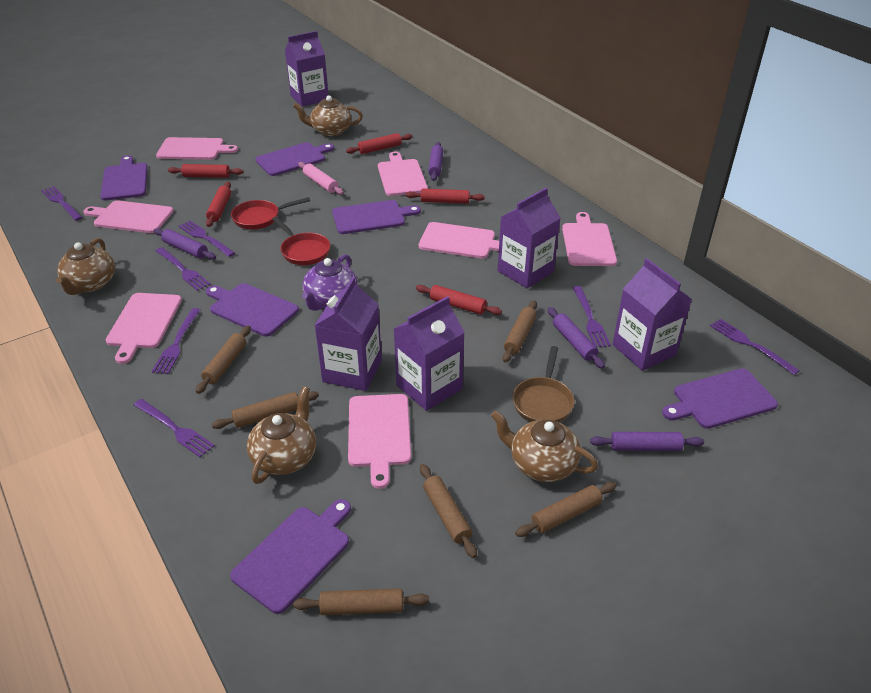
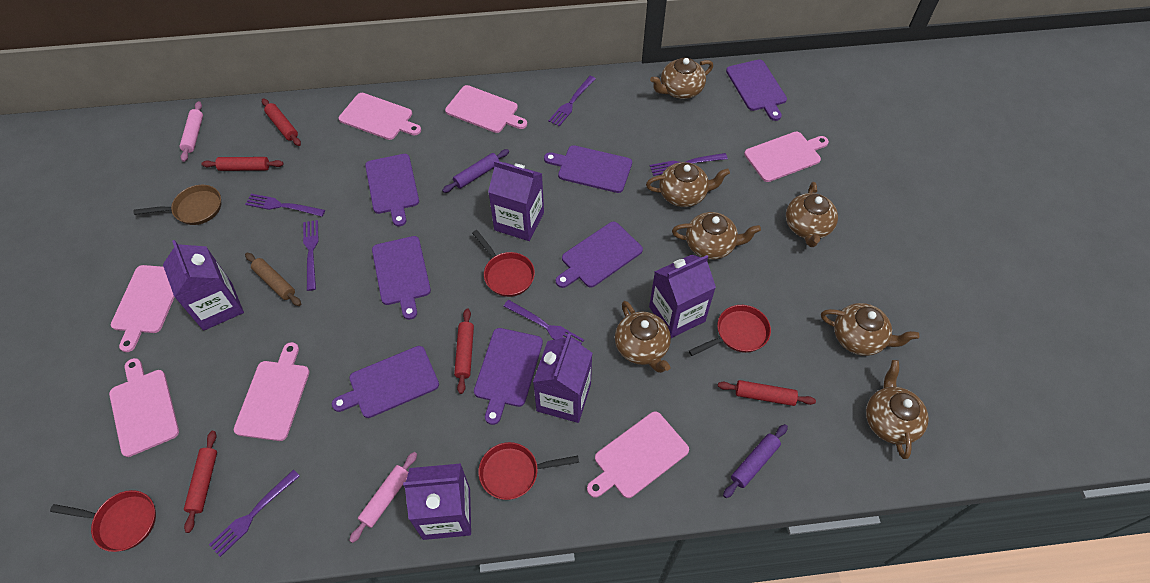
brown rolling pin: [196,326,251,394] [212,391,319,429] [293,588,429,615] [420,464,477,558] [503,301,537,362] [515,482,617,537] = 6 -> [245,253,301,306] = 1
brown teapot: [56,238,115,295] [247,386,316,484] [293,96,363,136] [491,410,598,482] = 4 -> [615,301,671,373] [646,162,730,207] [650,58,713,99] [672,212,761,259] [786,182,838,247] [821,303,919,356] [866,360,929,459] = 7
pink rolling pin: [298,162,344,195] = 1 -> [180,101,203,162] [349,452,417,543] = 2
purple cutting board: [100,155,148,201] [206,283,299,337] [230,499,351,614] [255,142,334,176] [332,200,421,234] [662,368,778,429] = 6 -> [332,346,439,418] [365,154,419,226] [372,236,431,320] [474,328,543,425] [544,145,632,193] [556,222,643,288] [726,59,787,121] = 7
purple fork: [41,186,83,221] [134,399,215,457] [152,308,200,374] [156,247,211,291] [179,221,235,257] [573,286,611,347] [710,319,800,375] = 7 -> [209,469,300,557] [245,194,325,217] [303,220,319,291] [503,300,584,344] [548,76,596,126] [650,153,728,176] = 6
purple rolling pin: [154,228,216,260] [428,142,443,181] [548,307,605,369] [590,432,704,451] = 4 -> [442,149,509,193] [723,424,788,498] = 2
purple teapot: [302,254,358,311] = 1 -> none = 0
red pan: [231,197,310,230] [272,217,330,265] = 2 -> [50,490,156,552] [472,230,535,297] [479,442,579,500] [689,305,771,356] = 4

